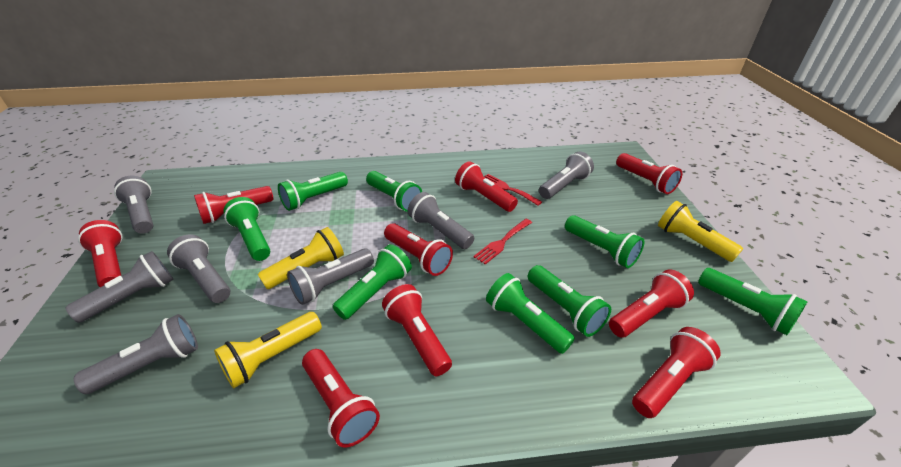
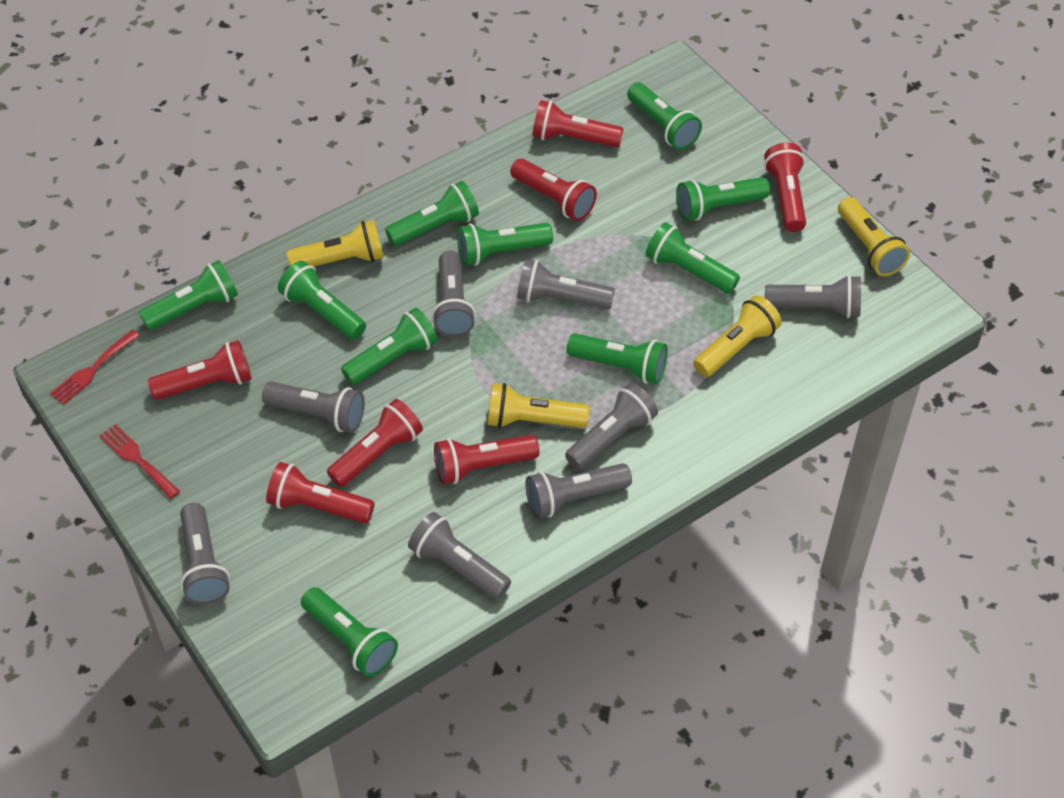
green flashlight: [224,197,270,261] [278,172,348,211] [333,244,412,320] [366,171,422,212] [486,273,575,354] [528,265,611,337] [565,215,644,268] [698,268,808,335] = 8 -> [139,260,238,330] [278,261,366,340] [301,587,398,677] [341,308,438,385] [385,181,479,246] [457,223,553,266] [567,334,668,384] [627,82,702,150] [646,222,740,294] [676,177,770,221] = 10
grey flashlight: [65,251,174,323] [74,314,198,394] [114,176,153,233] [167,234,230,303] [287,248,374,305] [407,192,474,249] [539,151,594,199] = 7 -> [180,503,230,605] [262,381,365,433] [408,512,511,599] [432,250,476,337] [517,259,615,309] [525,463,632,518] [565,383,658,470] [765,275,861,318] = 8
red flashlight: [78,220,123,287] [194,186,273,224] [302,349,380,448] [382,284,452,376] [384,223,453,276] [455,161,518,212] [609,269,694,338] [616,153,682,194] [632,327,720,418] = 9 -> [148,340,252,400] [266,462,375,524] [327,399,423,487] [434,435,539,484] [510,159,597,221] [532,100,623,147] [764,143,806,232] = 7
yellow flashlight: [214,312,322,388] [258,227,344,289] [658,201,743,262] = 3 -> [287,220,384,267] [487,383,590,428] [693,295,782,377] [838,197,910,276] = 4

